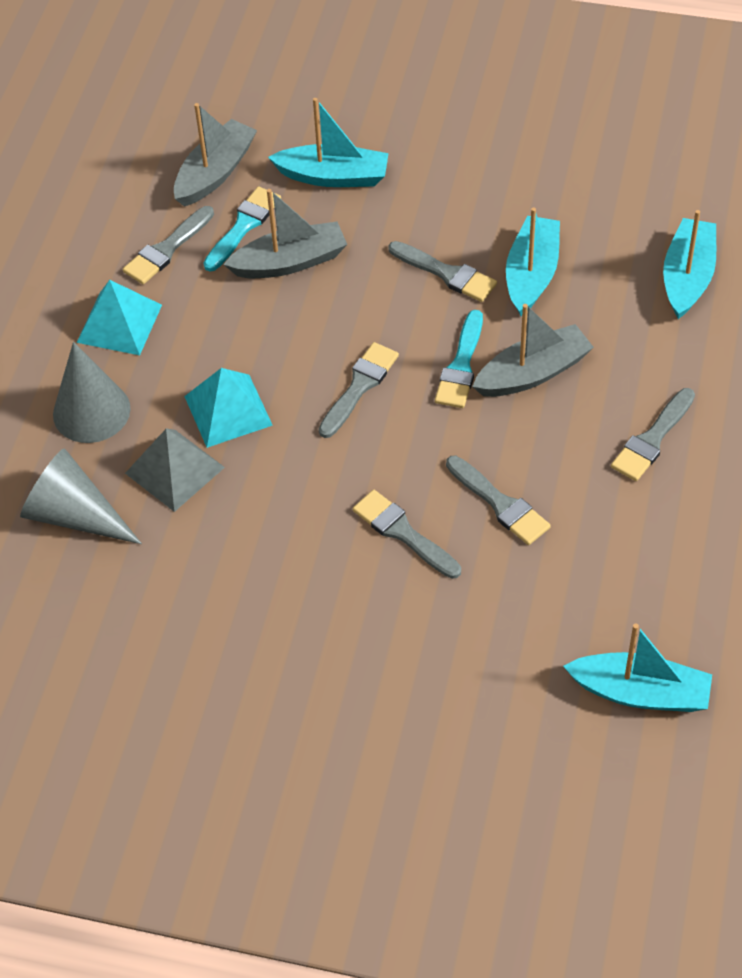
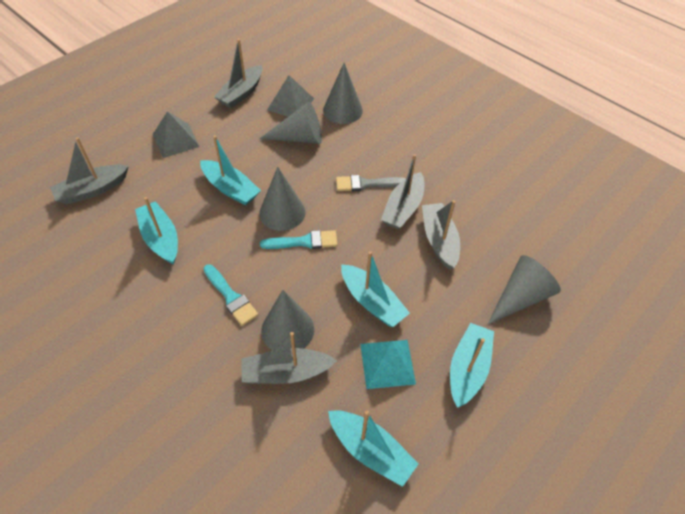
grey boat: [174,103,257,207] [223,189,347,278] [472,304,594,397] = 3 -> [50,137,129,205] [214,39,262,108] [241,332,337,384] [381,154,424,230] [422,200,460,270] = 5
grey brush: [123,206,214,284] [319,342,399,438] [353,490,461,579] [388,241,497,302] [446,456,551,545] [611,388,695,481] = 6 -> [336,175,405,191] = 1
grey cone: [20,448,142,544] [53,342,131,443] = 2 -> [259,102,322,144] [259,166,305,231] [261,290,314,351] [323,63,363,124] [488,255,561,324] = 5
grey pyramid: [125,428,225,512] = 1 -> [152,111,200,158] [267,75,314,117] = 2
turquoise boat: [268,98,389,187] [506,208,560,316] [563,624,712,712] [663,210,716,319] = 4 -> [135,197,178,264] [200,135,261,205] [328,411,418,487] [341,251,410,327] [450,323,494,408] = 5
turquoise pyramid: [77,280,162,355] [184,368,273,448] = 2 -> [360,340,416,389] = 1

